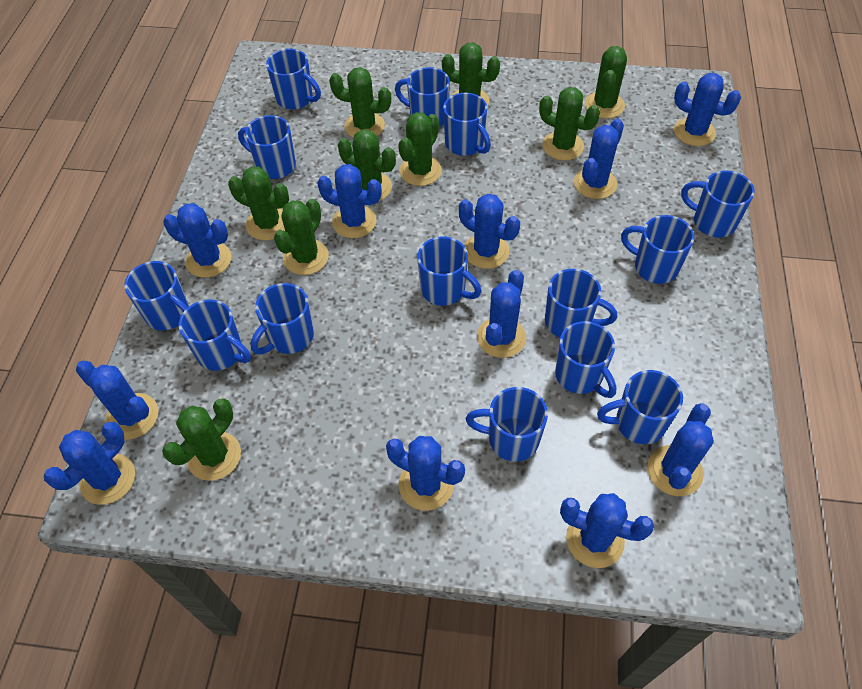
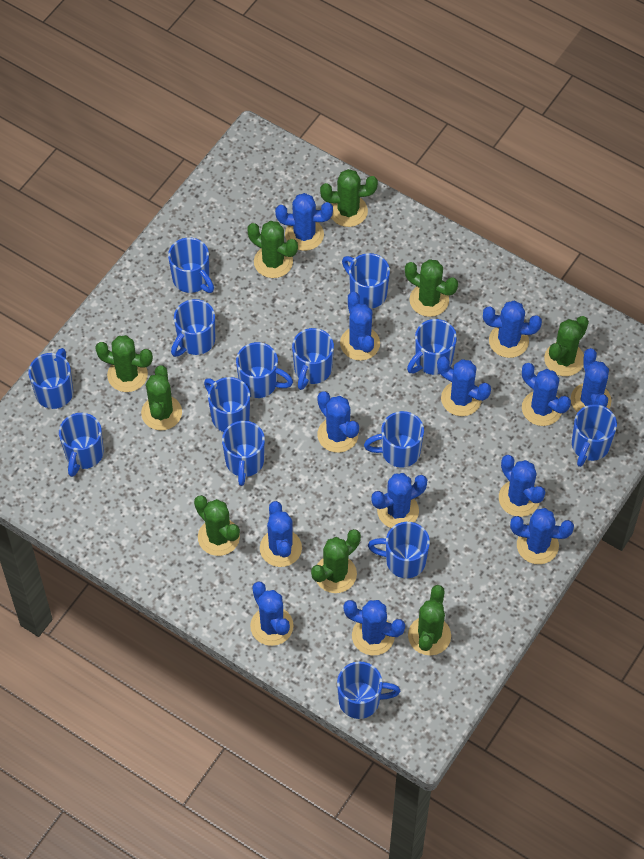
blue cactus: [44,422,135,505] [76,361,158,440] [163,203,231,278] [317,164,382,238] [386,436,465,511] [459,194,520,269] [477,270,526,358] [560,493,654,568] [574,119,624,199] [647,403,714,496] [674,73,741,146] = 11 -> [250,582,293,646] [260,501,302,567] [275,193,333,251] [317,391,359,453] [340,292,380,361] [344,600,405,656] [371,473,427,528] [437,356,491,416] [483,301,542,358] [499,455,545,517] [510,508,574,564] [522,363,571,426] [571,348,611,413] = 13

